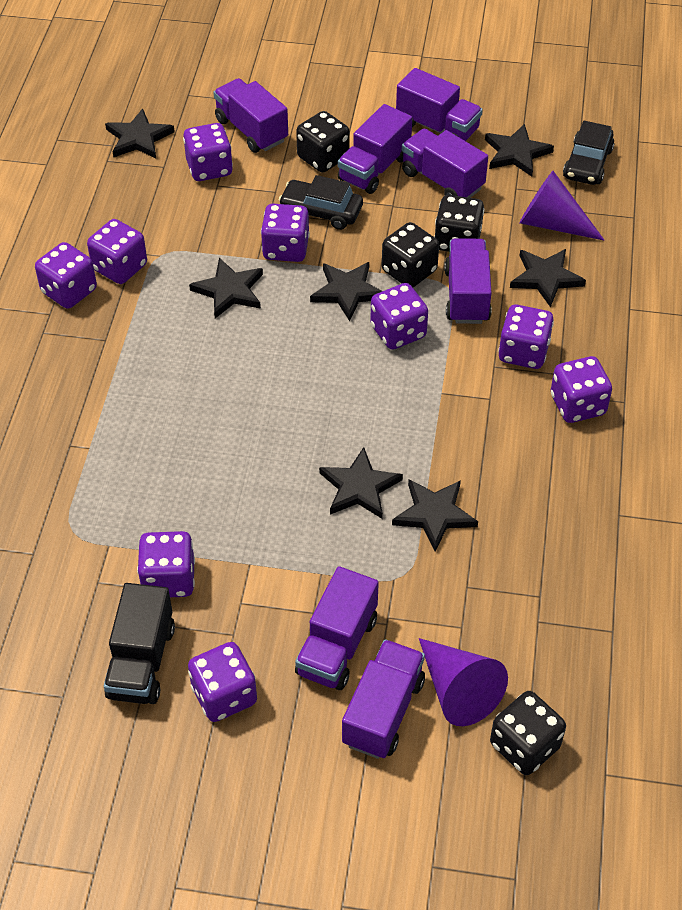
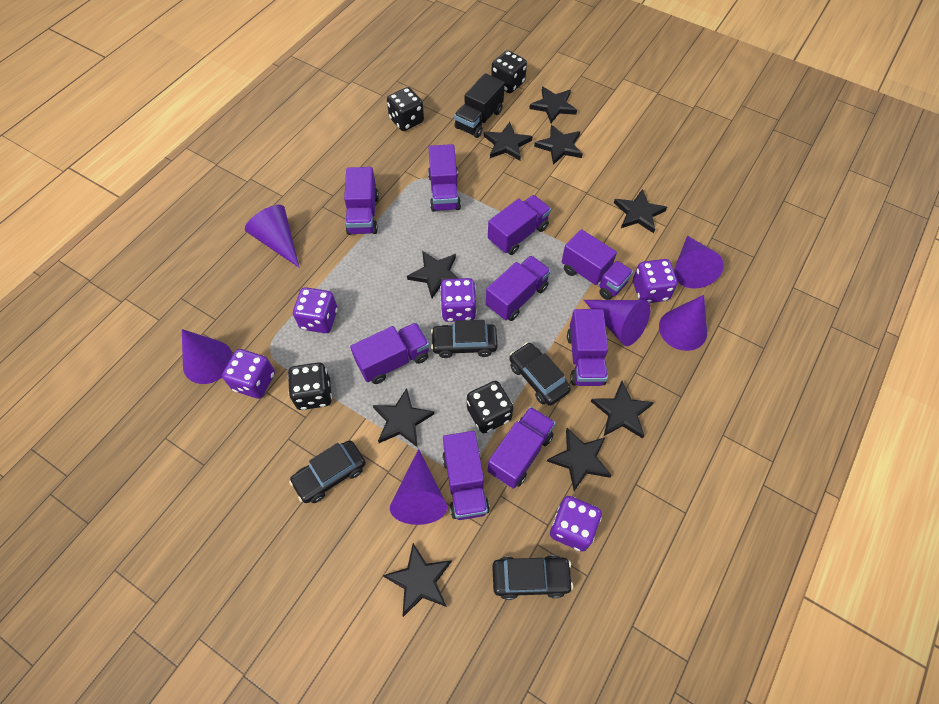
black car: [279,175,363,230] [563,121,615,185] = 2 -> [289,440,366,503] [431,320,498,358] [492,555,573,600] [509,342,571,406] = 4
black star: [105,109,175,159] [189,258,263,318] [310,262,382,321] [319,447,403,519] [392,479,478,551] [485,124,554,177] [510,249,586,307] = 7 -> [373,388,434,447] [383,543,452,617] [407,251,459,298] [484,122,532,161] [529,87,577,123] [534,125,583,165] [547,428,612,491] [591,381,654,439] [614,189,667,233] = 9
purple cone: [419,638,508,726] [519,171,605,241] = 2 -> [182,329,233,384] [245,205,299,268] [390,449,447,525] [584,300,651,346] [659,295,707,351] [674,236,724,289] = 6
purple dice: [35,242,97,309] [87,219,147,284] [137,531,195,597] [183,123,233,181] [188,642,257,722] [261,204,310,262] [370,283,428,350] [498,305,554,369] [551,356,612,423] = 9 -> [222,349,275,399] [293,287,338,333] [440,278,476,322] [550,496,602,551] [633,259,677,303] = 5
purple truck: [213,78,288,153] [295,566,379,690] [338,104,412,194] [342,639,425,759] [396,68,483,141] [402,129,488,198] [444,238,491,324] = 7 -> [344,167,379,235] [350,323,429,384] [428,144,461,212] [442,431,490,520] [486,255,551,321] [488,195,551,255] [488,407,556,489] [562,229,633,300] [567,309,608,386] = 9

